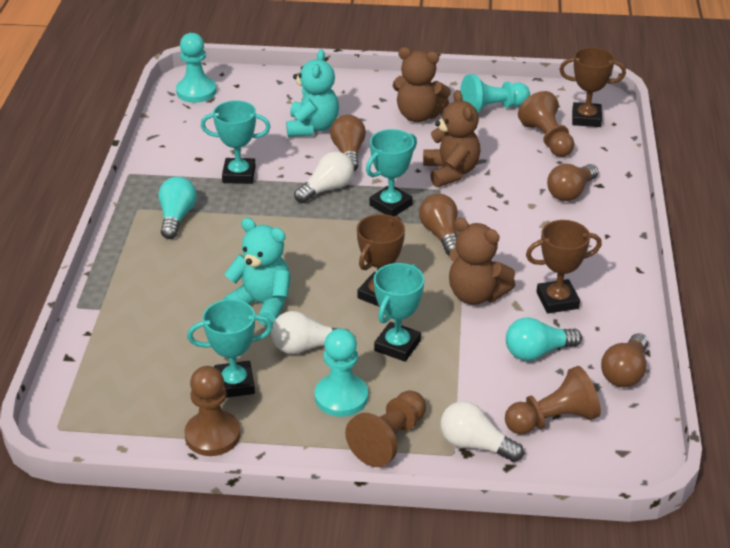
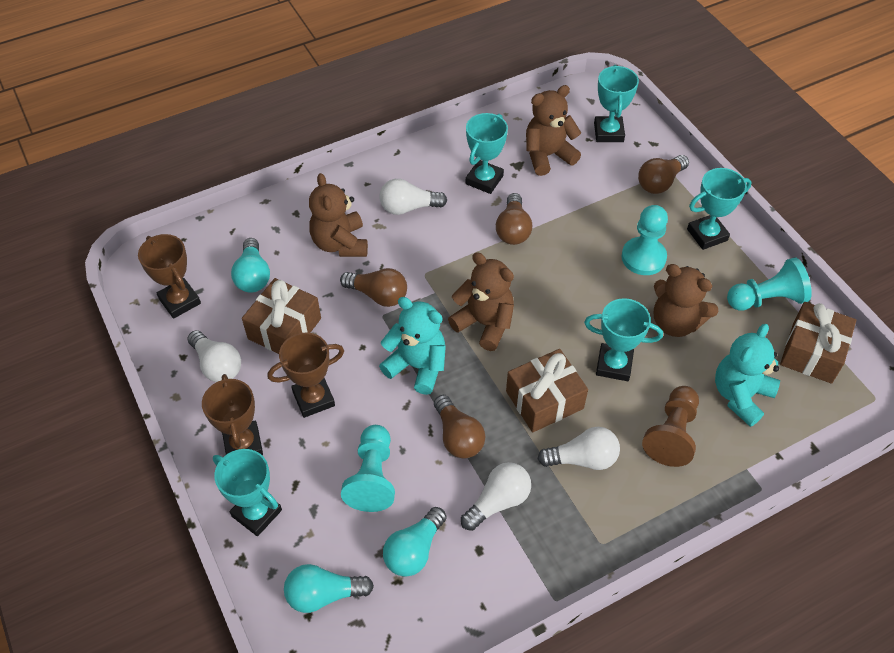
brown gift: none = 0 -> [242,278,321,354] [506,349,588,432] [780,302,856,384] = 3
brown pawn: [185,366,241,456] [345,390,426,467] [505,366,601,434] [518,91,574,157] = 4 -> [642,386,699,467] = 1
brown teddy bear: [393,47,451,122] [423,90,481,187] [449,217,515,305] = 3 -> [309,173,368,257] [448,252,514,351] [526,85,582,176] [654,264,718,337] = 4
turquoise light bulb: [158,177,197,239] [506,317,582,361] = 2 -> [231,238,270,293] [284,564,374,613] [383,507,447,577] = 3
turquoise trophy: [187,299,273,398] [201,100,270,184] [366,129,417,216] [374,263,424,362] = 4 -> [213,449,282,536] [466,113,508,194] [584,298,663,381] [594,65,639,142] [687,168,752,250] = 5
white light bulb: [271,311,349,354] [294,152,354,203] [440,401,524,462] = 3 -> [187,330,241,382] [379,179,447,215] [461,462,531,531] [538,427,620,470] = 4

